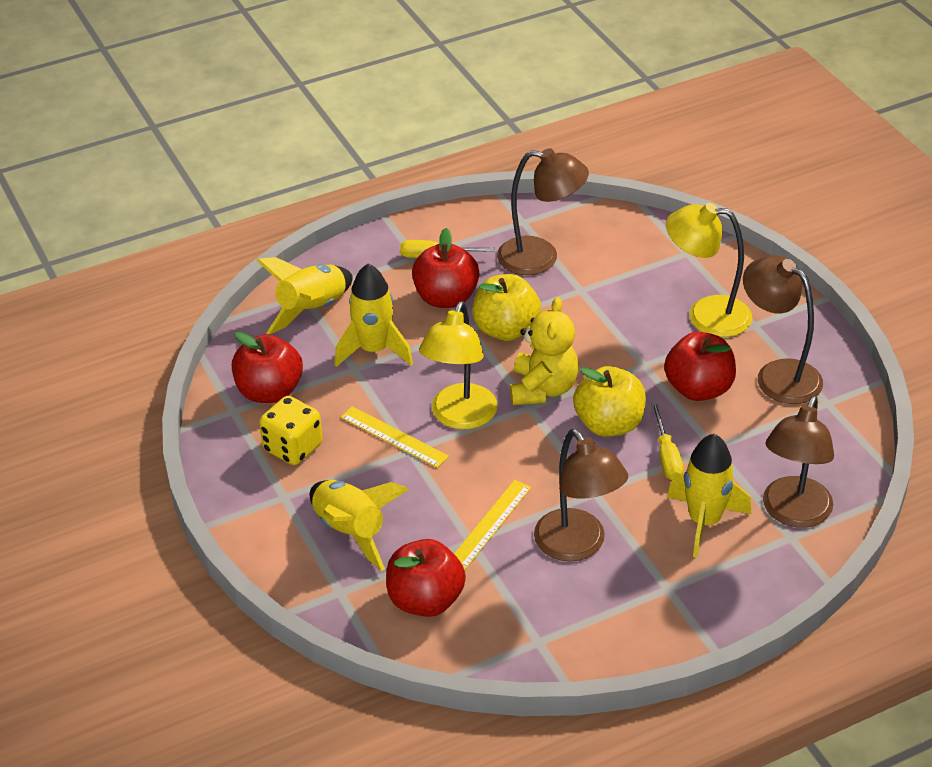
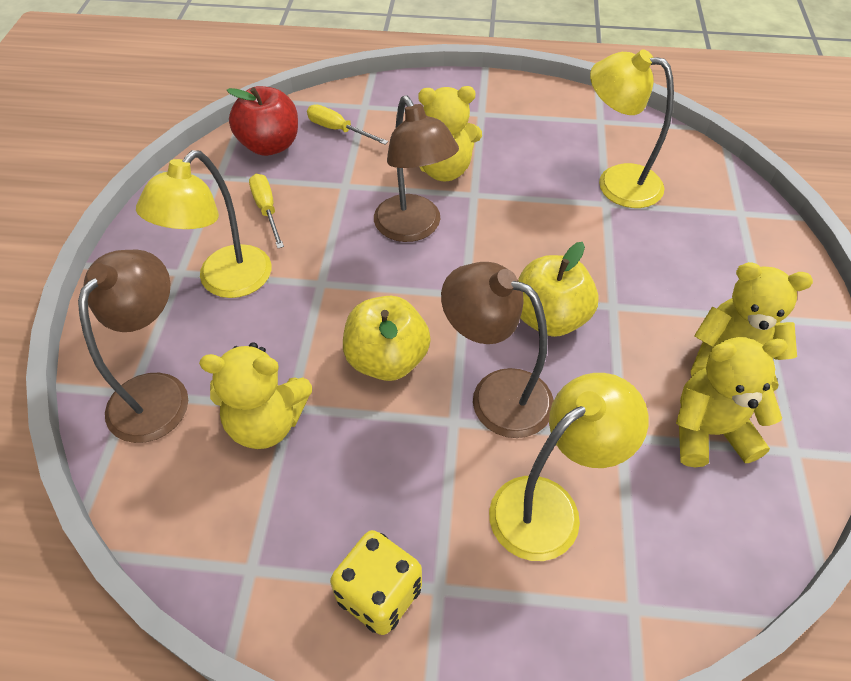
brown lamp: [497,148,589,275] [534,429,628,562] [743,256,823,404] [763,396,834,528] = 4 -> [78,249,188,443] [374,95,459,242] [441,262,554,438] = 3
red apple: [232,332,303,403] [386,539,466,617] [412,228,479,308] [664,332,736,401] = 4 -> [227,86,298,156] = 1
yellow lamp: [419,301,498,430] [666,203,752,337] = 2 -> [136,150,271,298] [489,373,649,561] [590,50,674,208] = 3
yellow rocket: [256,257,352,335] [309,480,409,571] [335,264,413,367] [667,434,751,558] = 4 -> none = 0
yellow ruler: [341,406,449,468] [454,480,531,570] = 2 -> none = 0
yellow teddy bear: [510,297,579,405] = 1 -> [199,342,312,449] [418,86,482,181] [676,337,788,467] [691,262,813,391] = 4

